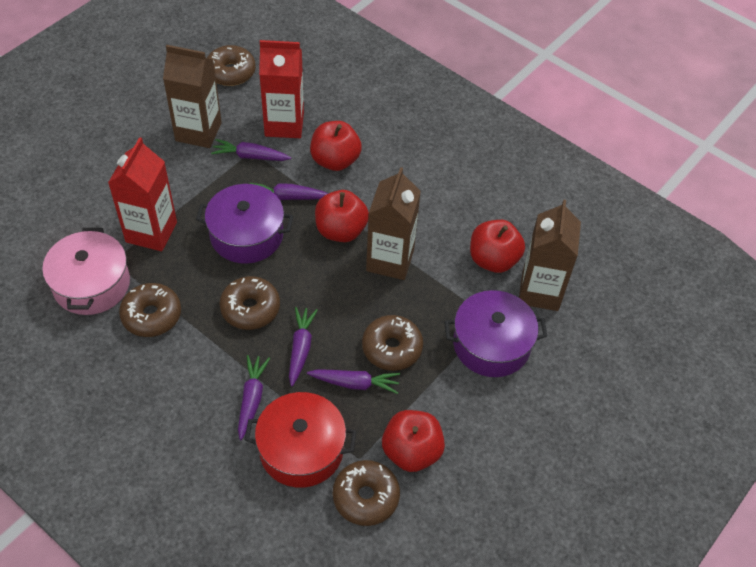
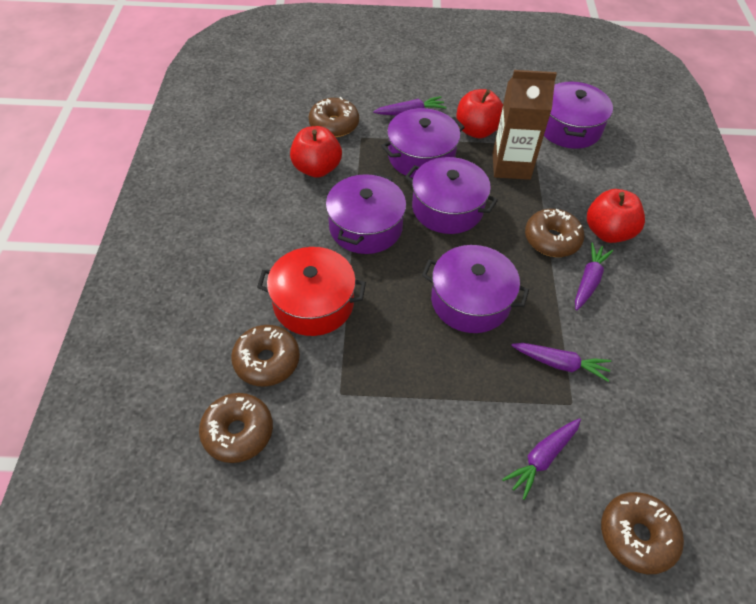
brown carton: [163,45,222,148] [366,167,421,280] [519,200,581,311] = 3 -> [493,70,557,180] = 1
pink pot: [42,228,130,315] = 1 -> none = 0
purple carrot: [211,139,291,161] [238,355,270,440] [250,183,329,200] [289,307,318,386] [307,369,400,394] = 5 -> [373,96,447,115] [502,418,581,500] [511,343,611,382] [575,242,613,311] = 4
purple pot: [196,184,293,264] [444,290,547,377] = 2 -> [326,173,406,254] [381,108,465,178] [405,157,498,234] [422,245,529,333] [544,81,613,149] = 5
red apple: [310,121,362,171] [315,190,369,242] [382,410,445,472] [470,220,525,273] = 4 -> [290,126,342,178] [456,89,503,138] [587,189,645,243] = 3
red carton: [108,137,177,251] [259,40,304,138] = 2 -> none = 0

